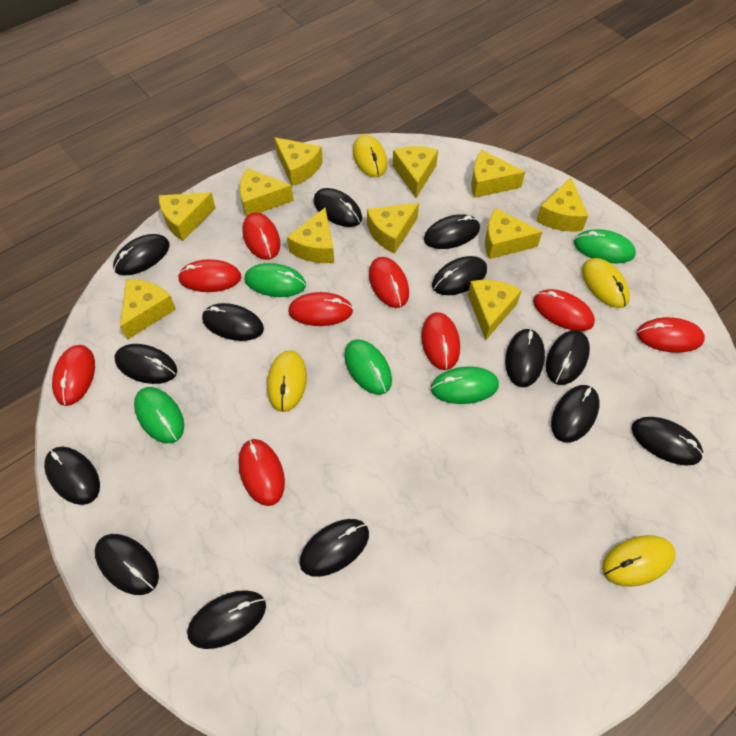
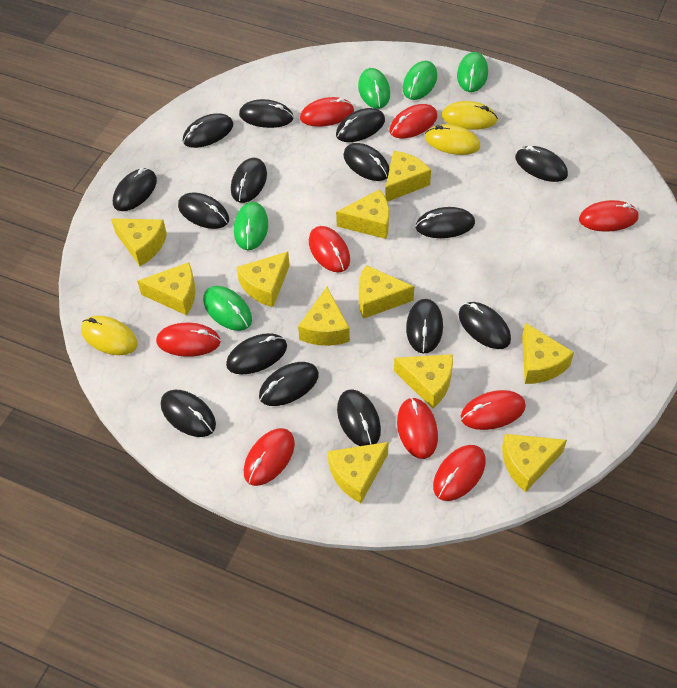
black mouse: [44,447,100,505] [95,534,159,595] [113,234,170,275] [114,344,177,384] [187,590,266,649] [202,303,264,341] [300,519,369,577] [314,188,362,227] [424,214,480,249] [432,256,487,295] [505,328,545,387] [546,330,590,385] [551,385,600,443] [631,417,703,466] = 14 -> [113,168,157,211] [161,390,216,437] [178,192,229,229] [183,113,233,148] [226,333,287,374] [231,158,267,203] [239,99,293,128] [259,362,319,406] [336,108,385,142] [337,389,381,446] [343,143,389,181] [406,299,443,354] [416,207,475,238] [459,302,511,349] [515,146,568,182] = 15
yellow mouse: [267,350,307,412] [353,135,387,177] [582,258,630,308] [602,535,675,587] = 4 -> [81,316,137,355] [425,124,480,155] [441,101,498,130] = 3

